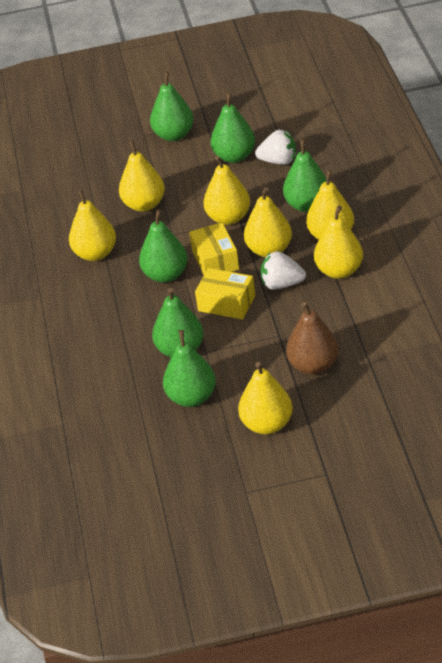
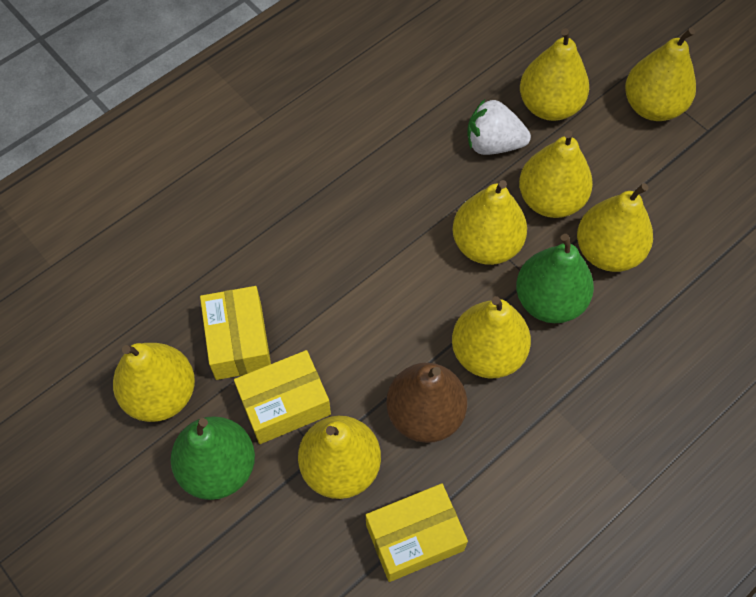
green pear: [139,210,188,283] [150,72,194,141] [152,288,203,357] [163,330,216,407] [211,92,255,163] [283,139,326,212] = 6 -> [171,416,255,500] [516,234,594,323] = 2
white strawberry: [255,130,296,165] [261,251,306,290] = 2 -> [468,99,531,155] = 1
yellow box: [189,222,239,274] [195,268,255,320] = 2 -> [200,286,271,380] [234,350,331,444] [366,484,468,582] = 3
yellow pear: [69,189,116,261] [119,141,165,212] [203,156,250,225] [238,362,293,435] [244,187,292,257] [306,170,354,240] [314,206,363,279] = 7 -> [113,343,195,422] [298,416,381,499] [452,180,527,265] [452,296,531,379] [519,130,593,218] [520,28,589,121] [577,183,653,272] [625,28,696,121] = 8

